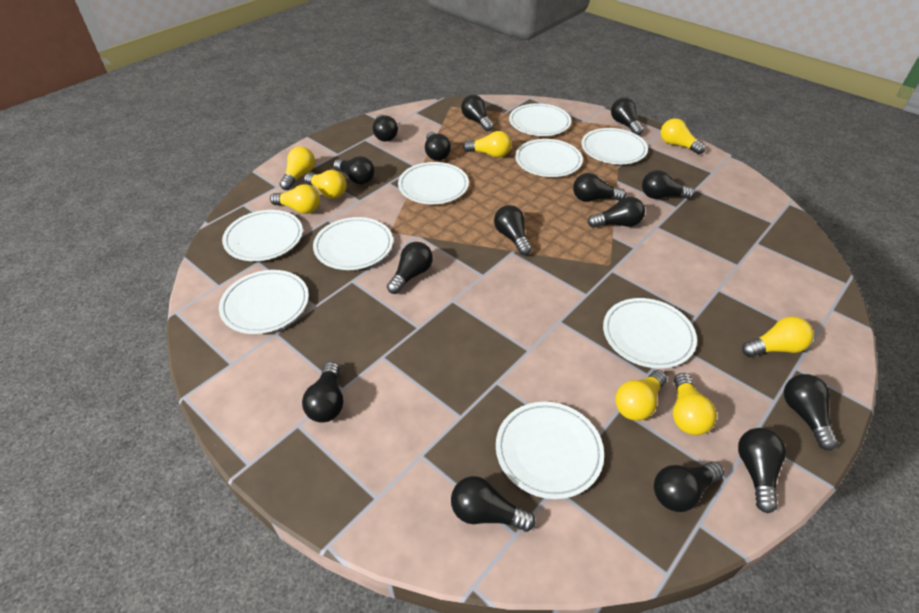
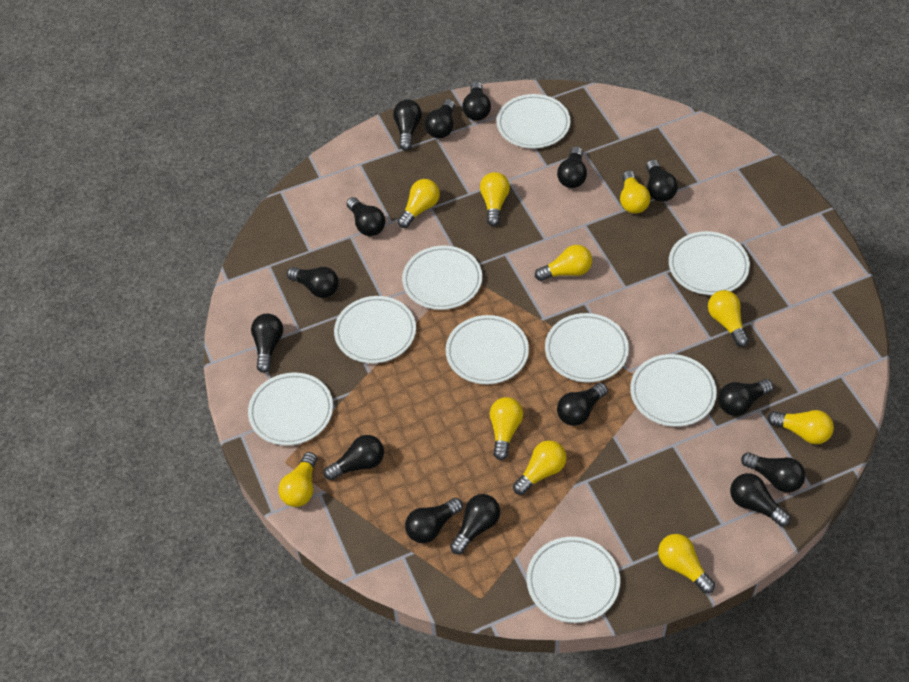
yellow light bulb: [270,184,320,214] [280,146,315,190] [304,170,347,199] [463,131,512,158] [615,370,667,421] [661,118,706,154] [673,373,717,435] [742,317,814,357] = 8 -> [279,452,317,507] [397,179,440,228] [480,172,510,226] [490,397,523,460] [513,440,567,495] [535,245,592,281] [620,171,651,214] [658,534,715,593] [708,290,749,347] [768,410,834,444] = 10

